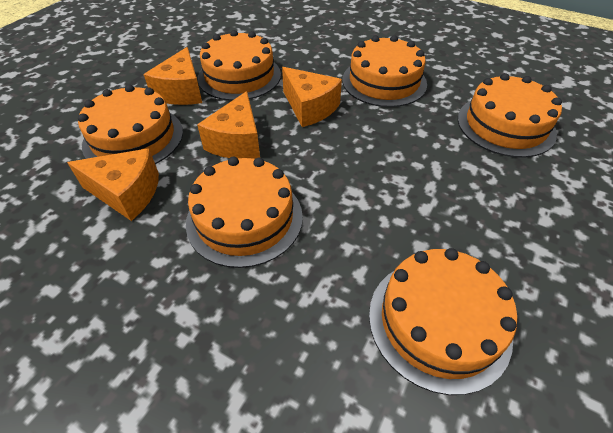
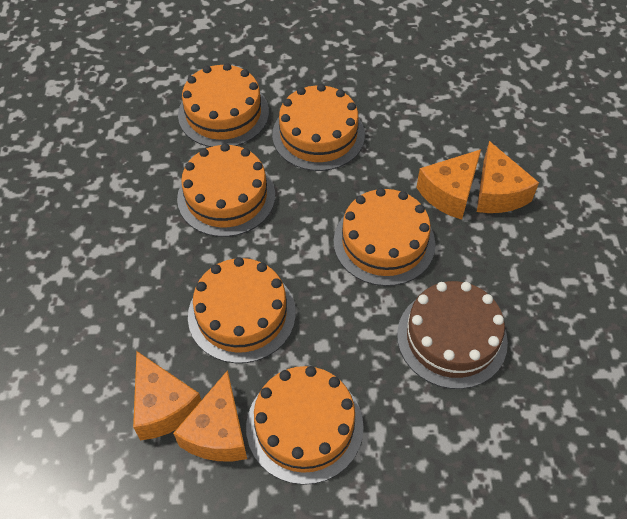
brown cake: none = 0 -> [397,281,508,389] = 1

